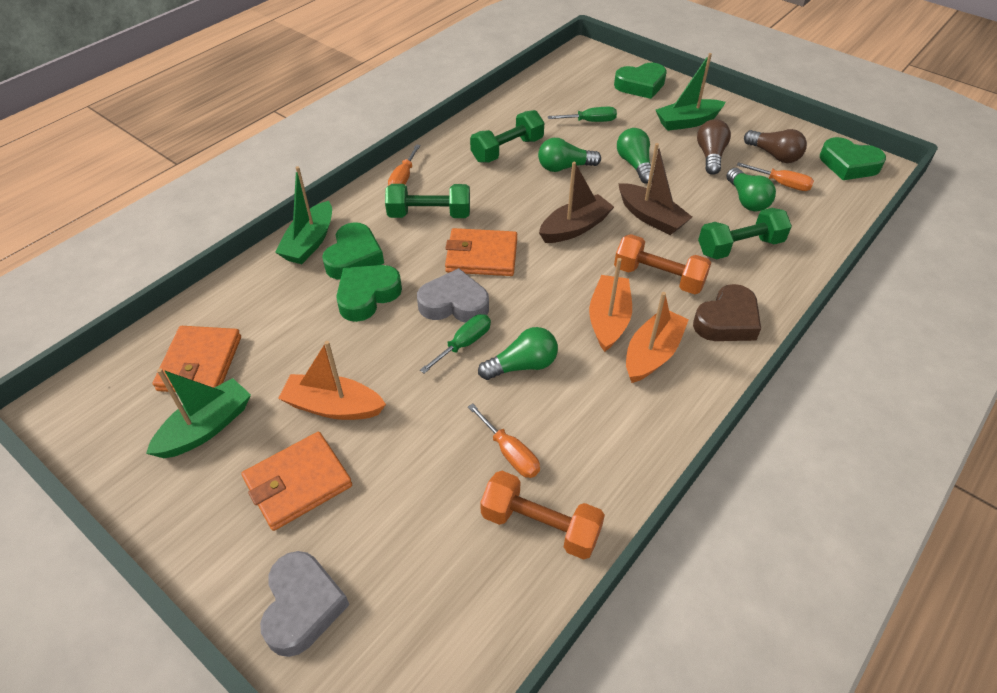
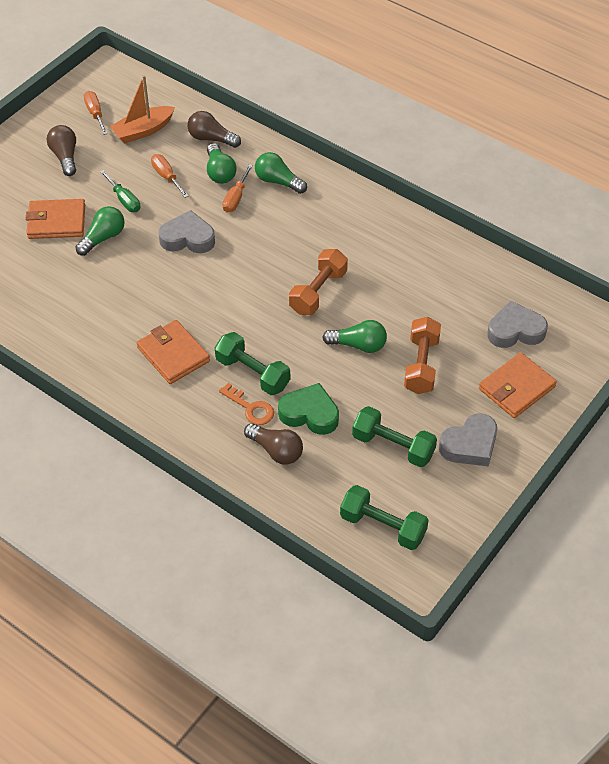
brown boat: [539,162,614,243] [618,143,692,235] = 2 -> none = 0
brown heart: [693,284,761,341] = 1 -> none = 0
brown light bulb: [697,119,731,175] [744,129,807,163] = 2 -> [47,125,76,176] [188,111,241,148] [244,423,303,465] = 3
green boat: [146,368,251,458] [275,166,332,264] [656,53,726,131] = 3 -> none = 0
green heart: [322,222,384,280] [336,265,402,322] [614,63,667,99] [820,137,886,180] = 4 -> [278,383,339,435] = 1
green screwdriver: [420,314,491,373] [548,107,617,122] = 2 -> [100,170,141,212] = 1
grey heart: [260,551,349,657] [417,268,489,323] = 2 -> [159,210,215,253] [439,414,497,466] [487,301,548,348] = 3
orange boat: [278,341,386,420] [589,258,632,352] [626,292,689,383] = 3 -> [110,75,175,143] = 1
orange key: none = 0 -> [219,383,274,425] = 1

